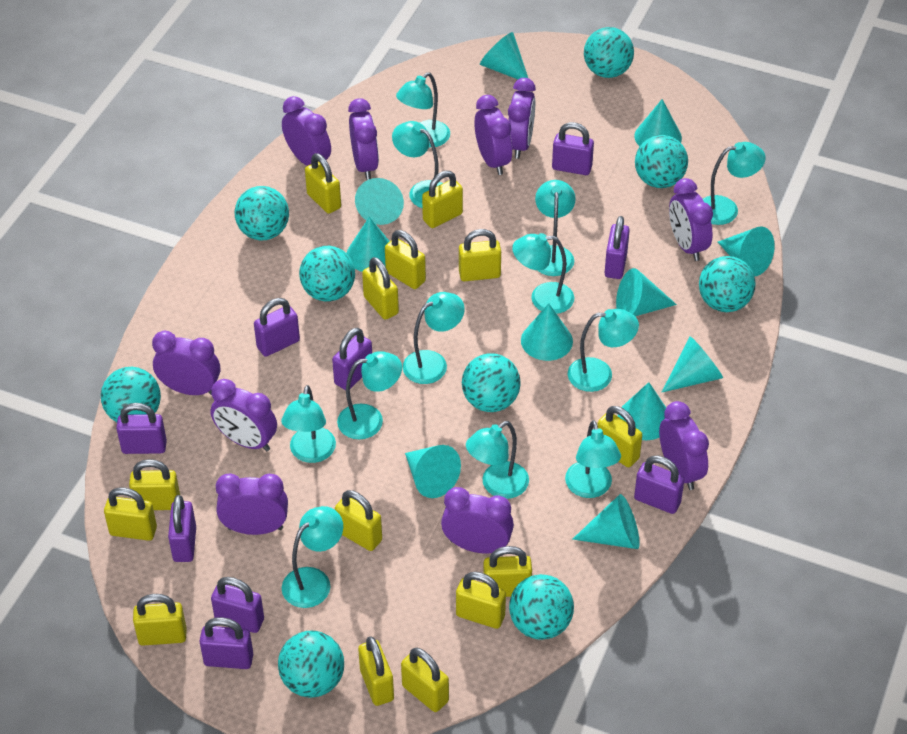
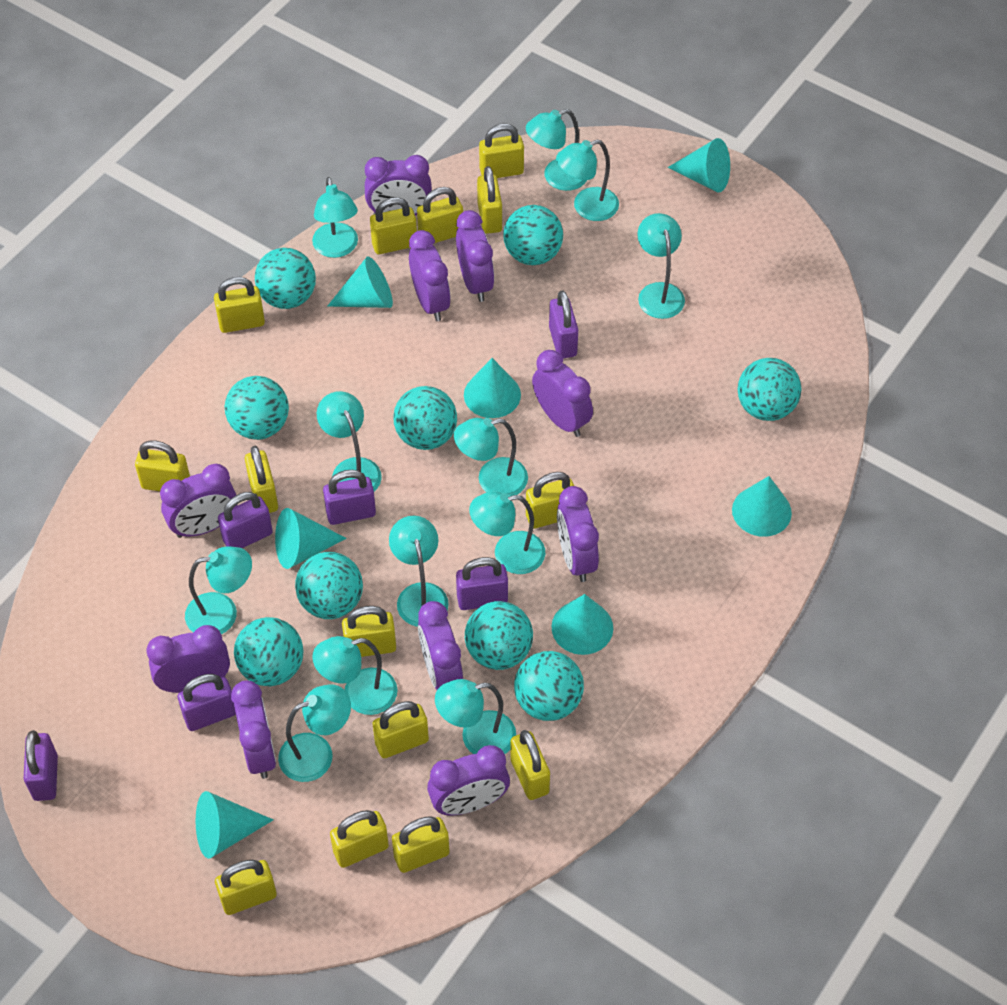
purple padlock: [116,403,167,454] [168,495,196,562] [199,617,253,669] [211,577,264,633] [254,298,300,357] [332,328,372,390] [552,122,594,175] [605,216,630,279] [634,456,685,514] = 9 -> [24,730,58,801] [178,674,236,731] [218,492,273,548] [323,470,376,525] [456,557,508,610] [549,291,578,358] = 6
turquoise cone: [347,217,390,272] [355,178,404,225] [405,445,461,498] [480,32,528,79] [521,304,573,361] [572,494,640,549] [616,268,677,316] [618,382,666,440] [634,99,682,146] [662,336,723,392] [718,226,775,277] = 11 -> [196,791,274,859] [275,508,347,569] [328,256,393,308] [464,358,521,418] [552,594,613,655] [668,138,730,193] [732,476,792,537] = 7

